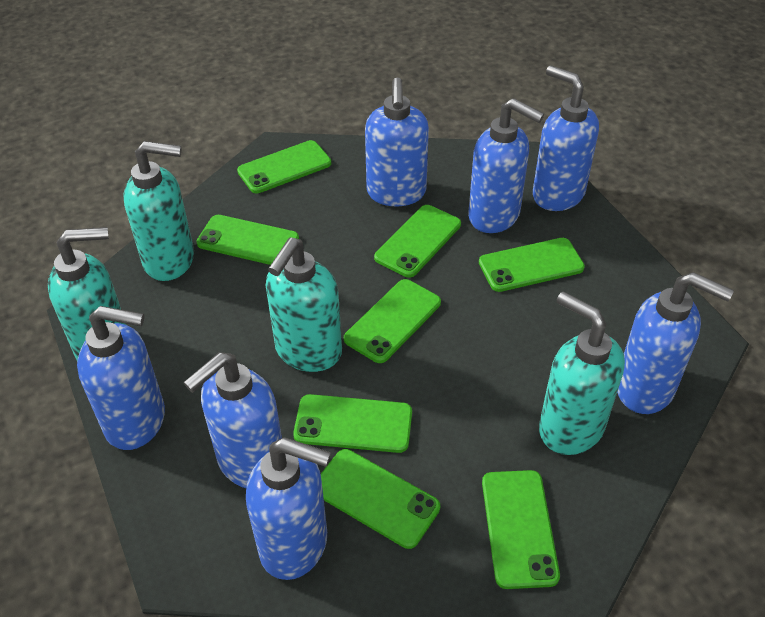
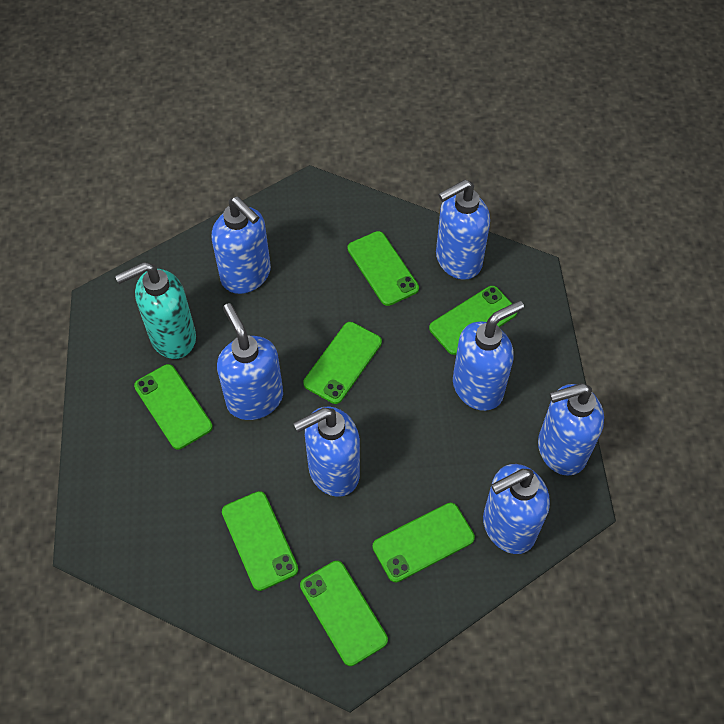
green phone: [196,215,299,265] [237,140,331,193] [293,394,412,453] [321,449,440,549] [344,279,441,363] [374,205,461,278] [479,238,585,292] [482,470,560,589] = 8 -> [134,364,213,449] [222,491,298,591] [300,561,388,666] [303,322,382,404] [348,231,419,306] [373,503,475,583] [429,286,517,355] = 7
turquoise soap dispenser: [48,227,127,360] [123,141,194,281] [266,238,342,372] [539,292,625,455] = 4 -> [115,262,196,359] = 1

